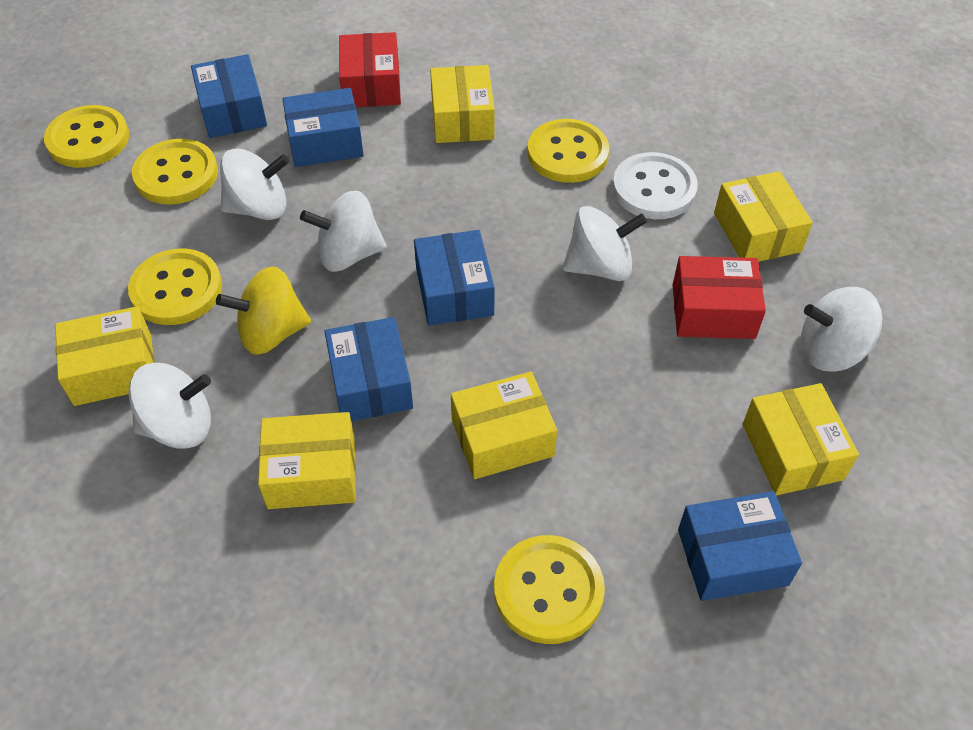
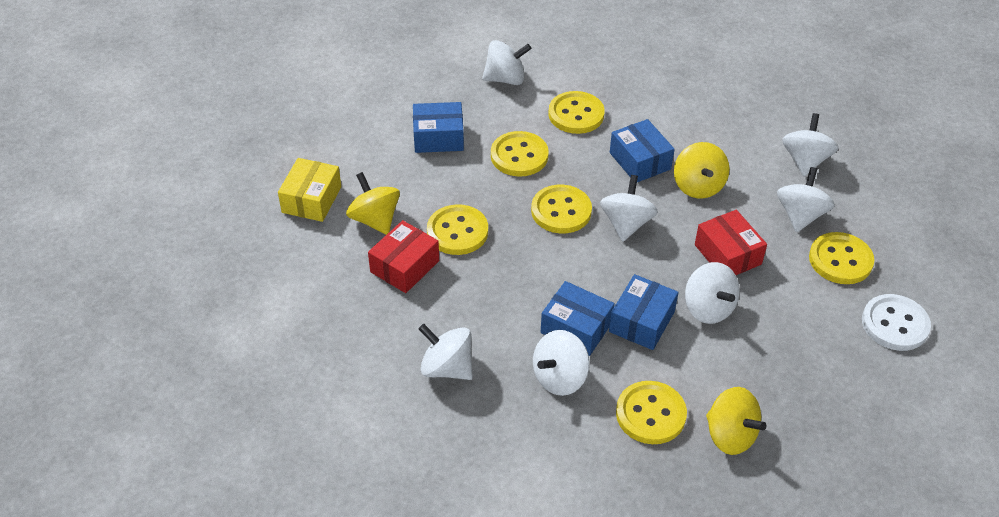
blue box: [191,54,267,138] [282,88,364,167] [325,317,413,421] [414,230,495,326] [678,491,802,601] = 5 -> [413,102,464,153] [541,281,615,356] [609,274,679,350] [610,119,675,182] = 4
white spinning top: [128,363,211,449] [220,148,289,220] [300,191,387,272] [563,206,647,281] [801,287,882,372] = 5 -> [418,324,473,380] [482,40,531,85] [533,330,590,396] [600,175,658,242] [685,262,740,324] [777,167,835,232] [782,113,838,176] = 7
yellow box: [55,306,155,406] [258,412,356,509] [430,65,495,143] [451,372,557,479] [714,171,813,262] [743,383,859,495] = 6 -> [278,158,341,222] = 1
yellow button: [44,105,129,168] [128,249,222,325] [132,139,218,205] [494,535,605,644] [528,119,609,183] = 5 -> [427,204,488,255] [491,131,549,176] [531,185,592,233] [548,91,605,134] [616,381,687,444] [809,232,874,284] = 6
yellow spinning top: [216,266,311,355] = 1 -> [346,172,400,235] [674,142,730,199] [706,387,767,455] = 3

